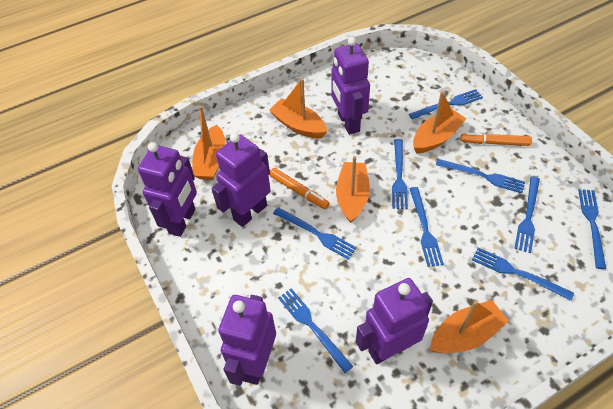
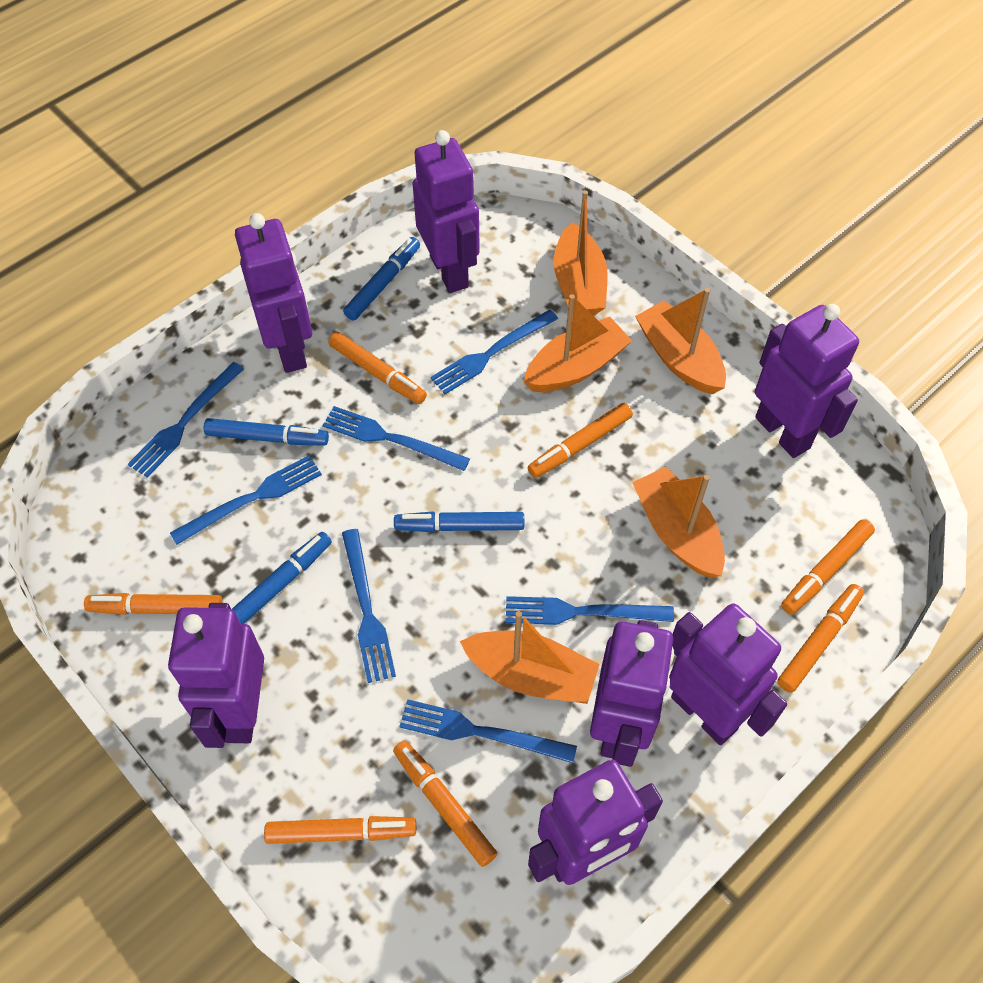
blue fork: [273,207,357,260] [278,288,353,373] [392,139,408,209] [409,89,483,120] [409,187,444,267] [436,159,525,193] [472,248,574,301] [514,177,540,253] [578,189,606,269] = 9 -> [128,362,244,478] [170,455,322,545] [322,406,470,471] [342,529,396,683] [399,699,577,763] [430,310,558,394] [506,596,674,625] = 7
blue marker: none = 0 -> [204,418,329,446] [232,532,332,623] [343,237,420,320] [394,511,524,532] = 4
orange marker: [270,168,330,209] [461,132,532,146] = 2 -> [84,593,223,615] [264,816,416,844] [328,332,427,404] [393,740,497,867] [528,403,633,478] [777,584,864,693] [781,519,875,615] = 7
purple robot: [138,142,197,237] [212,133,271,227] [218,295,276,386] [331,37,370,135] [356,278,433,364] = 5 -> [168,603,264,748] [235,213,312,373] [412,130,480,293] [528,760,663,885] [590,620,674,767] [669,604,787,745] [755,304,859,458] = 7

